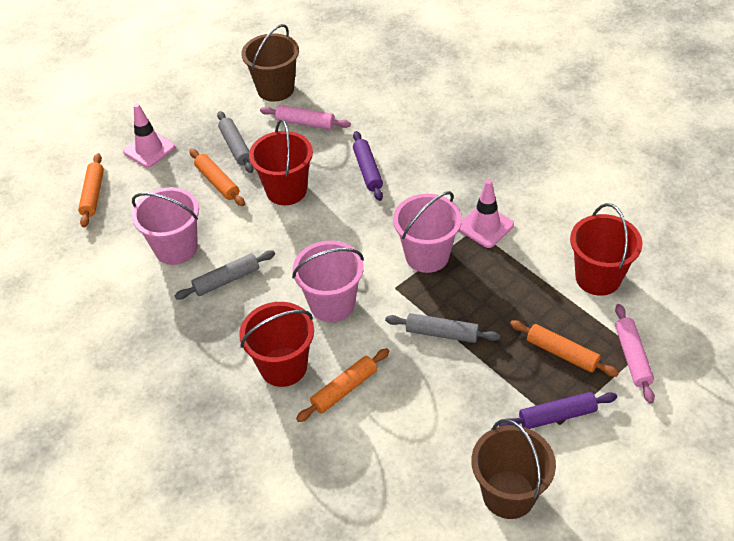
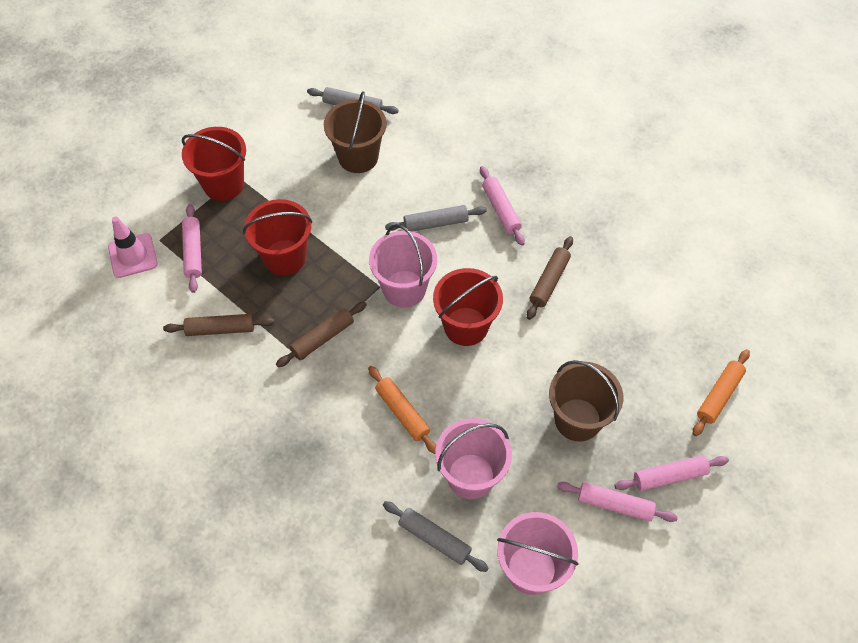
brown rolling pin: none = 0 -> [163,314,275,336] [276,302,367,367] [527,236,573,320] = 3
orange rolling pin: [78,153,104,227] [189,149,245,206] [296,348,390,422] [510,320,619,377] = 4 -> [368,366,436,454] [693,349,750,436] = 2
pink rolling pin: [260,105,351,129] [615,304,655,404] = 2 -> [182,204,202,293] [480,166,525,246] [557,482,678,522] [615,455,729,491] = 4
pink traffic cone: [123,103,175,168] [459,179,514,248] = 2 -> [108,217,157,278] = 1
purple rolling pin: [353,131,383,201] [499,392,617,429] = 2 -> none = 0

